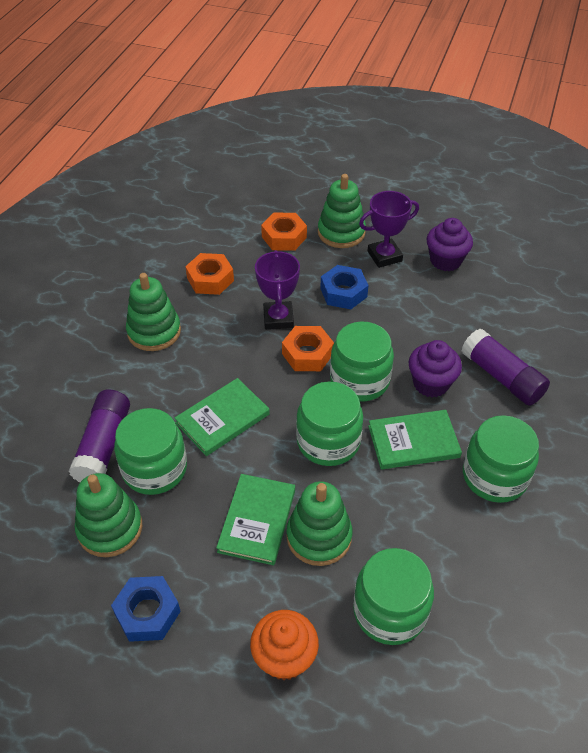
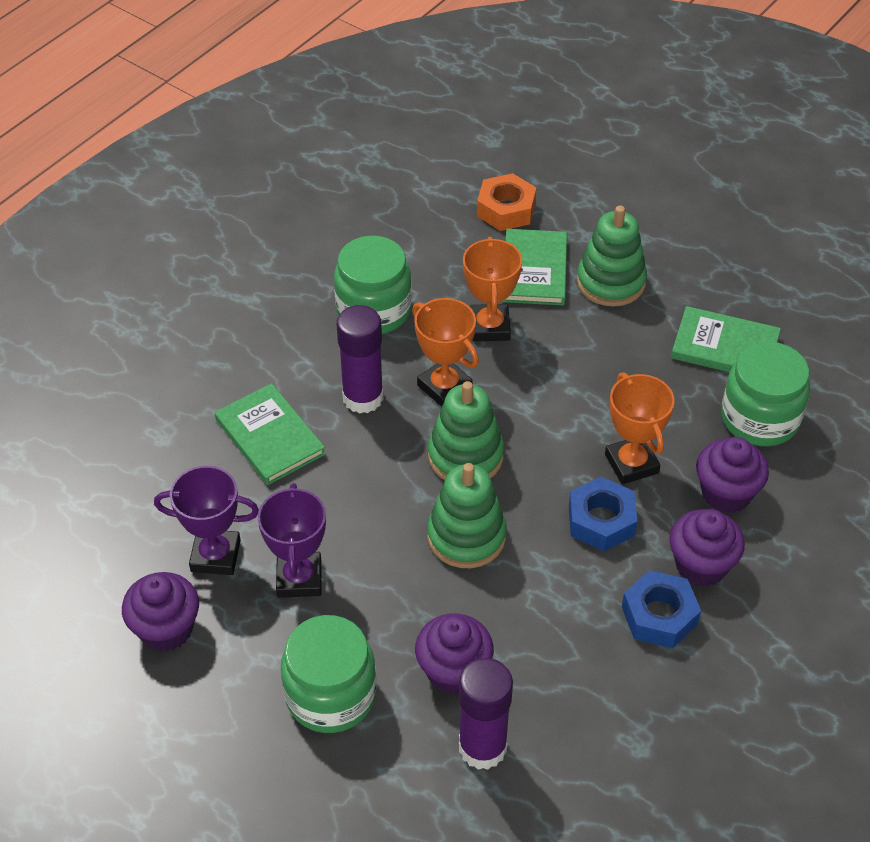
green jar: [114,408,187,495] [296,381,363,466] [330,321,394,401] [353,548,434,645] [463,415,539,503] = 5 -> [281,615,376,733] [334,236,412,334] [721,342,810,446] = 3
green stacking toy: [75,473,142,557] [126,273,181,351] [287,481,352,566] [318,174,366,248] = 4 -> [427,463,507,568] [428,381,504,480] [577,206,647,307] = 3
orange cupcake: [250,610,319,680] = 1 -> none = 0
orange nut: [185,253,234,295] [261,212,307,251] [282,326,334,371] = 3 -> [477,173,537,231] = 1
orange trophy: none = 0 -> [412,298,479,407] [463,237,522,342] [605,373,675,484] = 3
purple cupcake: [409,340,462,397] [427,218,473,271] = 2 -> [122,572,199,652] [415,614,494,695] [669,509,745,587] [696,437,769,513] = 4

